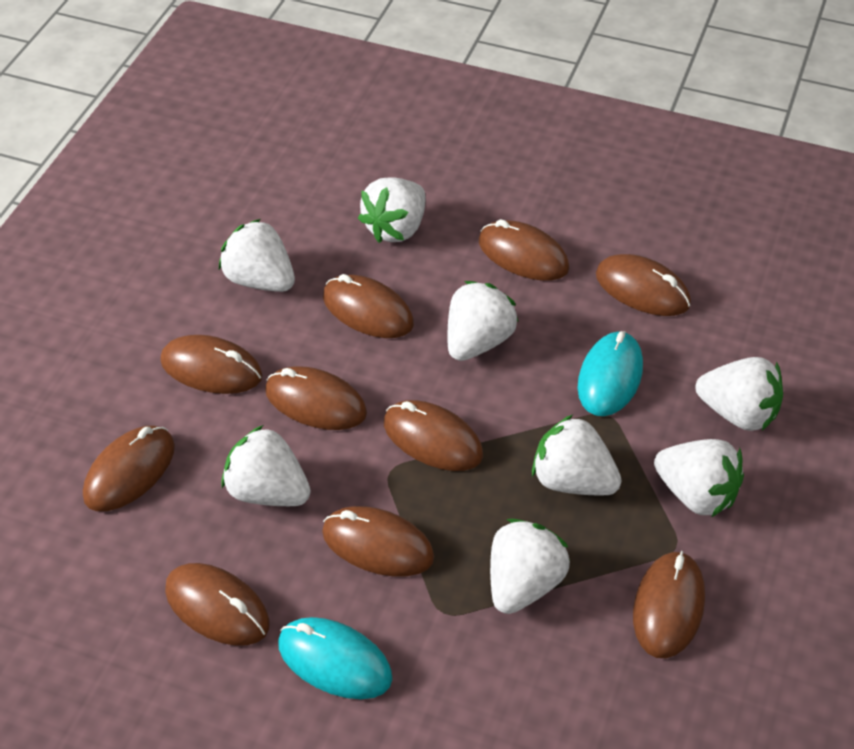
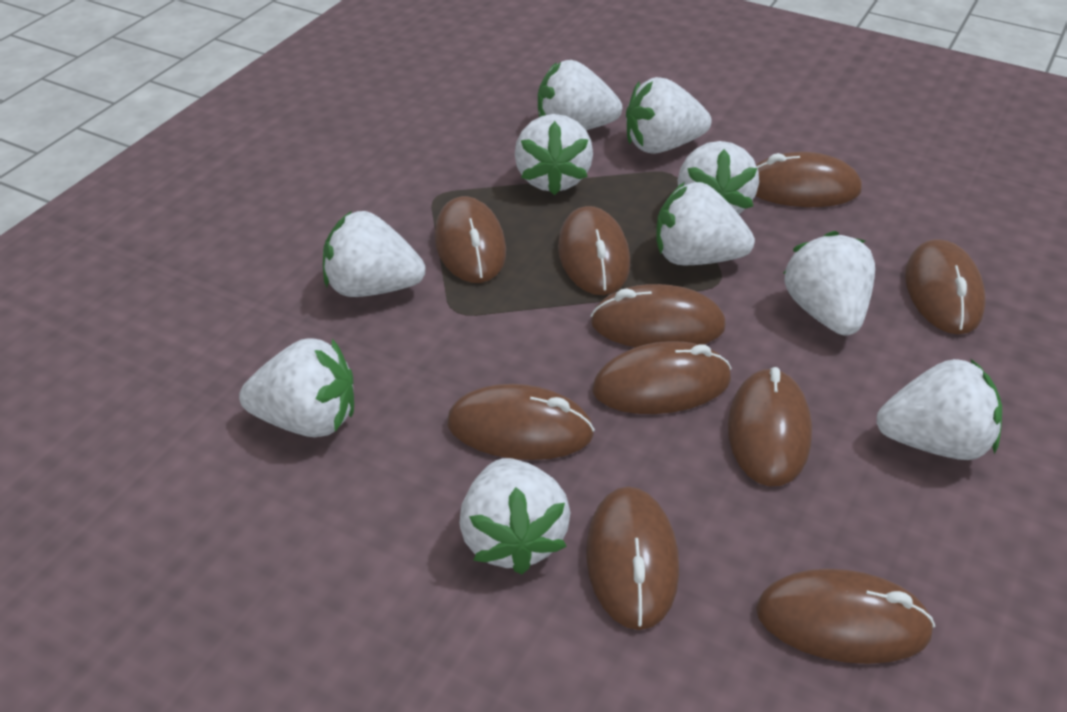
turquoise mouse: [278,617,393,699] [577,331,643,416] = 2 -> none = 0
white strawberry: [219,219,295,292] [221,425,311,506] [358,177,425,243] [448,281,519,361] [490,519,570,614] [532,415,622,496] [654,439,744,518] [695,357,783,431] = 8 -> [239,338,354,437] [323,211,426,297] [460,458,571,575] [515,114,593,195] [538,60,622,130] [626,77,712,154] [656,182,755,265] [677,141,759,214] [783,231,875,336] [877,358,1002,460] = 10

